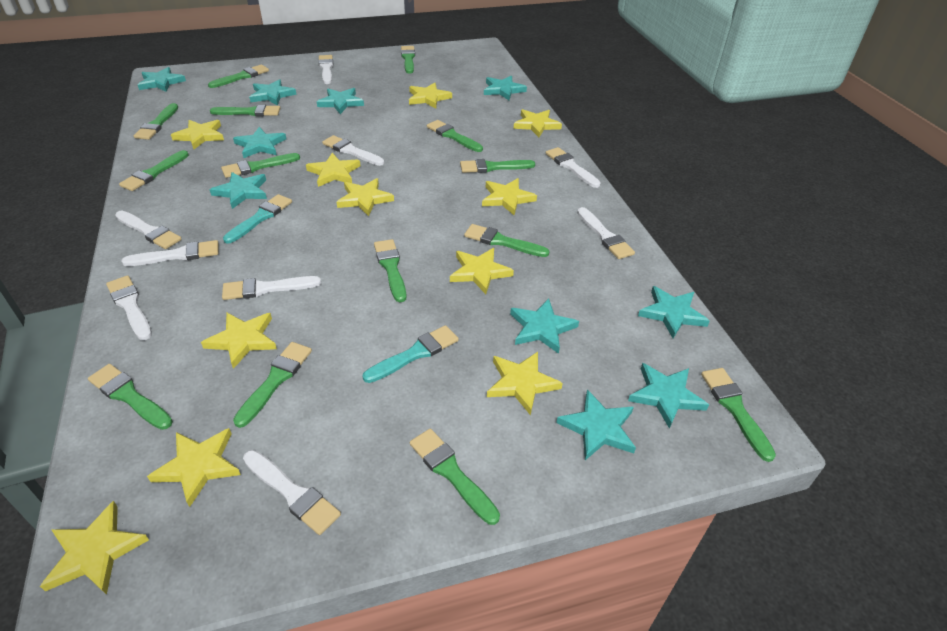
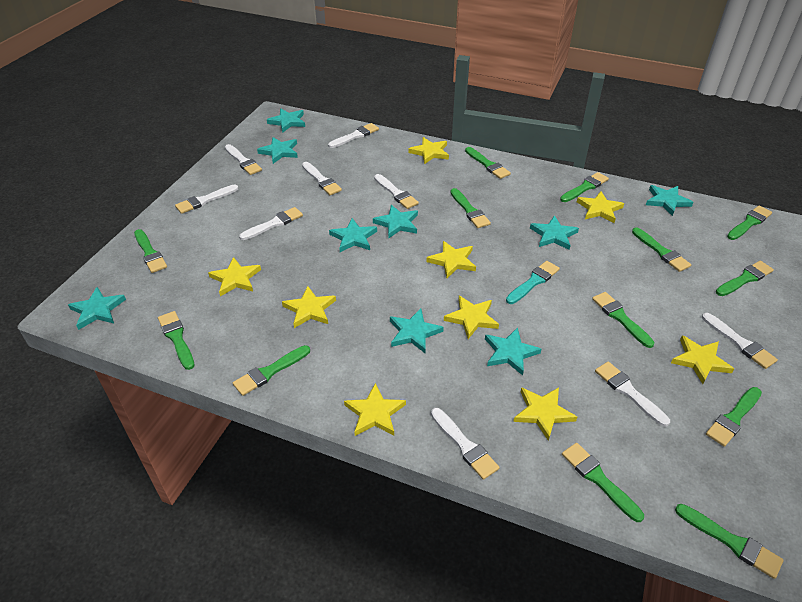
green brush: [88,364,173,430] [119,150,189,191] [134,103,178,140] [208,64,269,88] [210,105,280,116] [221,153,300,178] [233,342,312,428] [374,239,407,302] [401,46,415,74] [410,428,500,525] [427,120,483,152] [460,159,535,173] [464,224,550,257] [701,368,776,462] = 14 -> [134,229,167,273] [158,311,195,370] [233,345,310,396] [450,188,491,228] [465,147,511,179] [560,172,609,202] [562,443,644,522] [592,292,654,348] [632,228,691,272] [675,504,783,579] [706,387,762,447] [716,261,774,296] [727,206,772,240] = 13
turquoise brush: [223,194,292,243] [362,325,459,383] = 2 -> [506,261,560,304] = 1
turquoise star: [138,67,186,92] [210,172,267,209] [233,127,286,158] [249,79,296,106] [317,88,364,114] [484,76,527,100] [510,298,579,354] [556,390,636,460] [628,363,709,429] [638,286,710,338] = 10 -> [68,287,126,330] [257,137,298,164] [267,108,305,133] [329,218,377,252] [373,205,418,239] [390,308,444,353] [485,327,541,376] [530,215,579,250] [646,185,693,216] = 9
yellow star: [40,501,149,595] [147,428,241,507] [171,120,224,149] [201,313,277,369] [306,153,361,187] [337,178,394,216] [409,83,452,109] [450,248,514,294] [482,178,537,215] [487,352,563,416] [514,109,562,137] = 11 -> [208,257,261,296] [282,286,336,328] [344,383,406,436] [409,137,449,164] [427,241,476,278] [444,296,499,339] [513,387,577,441] [577,191,624,223] [671,335,734,384] = 9

